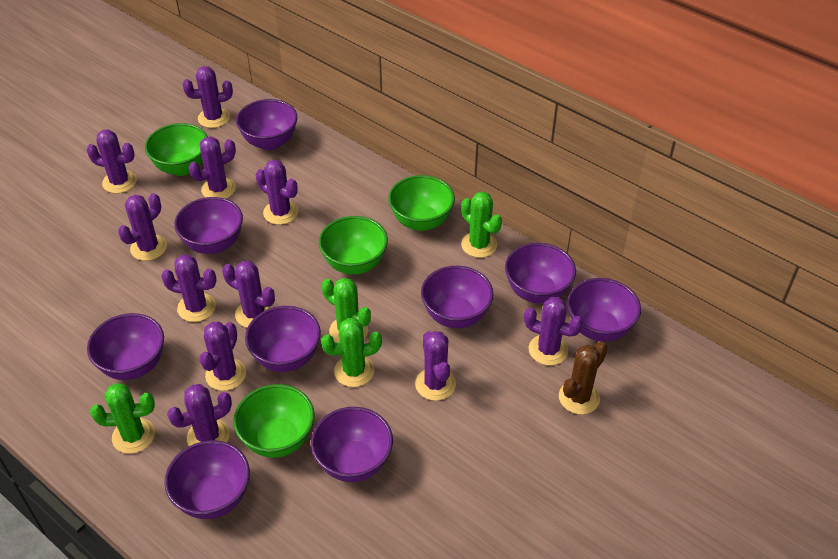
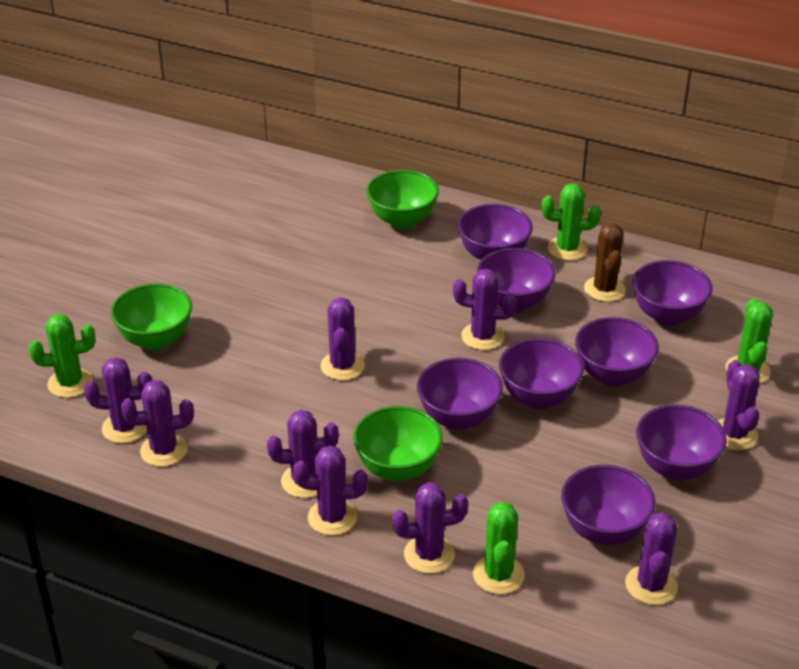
green bowl: [145,123,208,176] [233,384,314,458] [319,216,388,275] [388,175,455,231] = 4 -> [111,283,192,350] [353,406,443,481] [366,170,439,229] = 3
purple bowl: [87,313,164,380] [164,440,250,519] [174,197,243,254] [236,99,297,150] [245,306,321,372] [311,407,393,482] [421,266,494,328] [505,243,576,304] [567,278,641,342] = 9 -> [417,358,503,430] [458,204,533,260] [477,248,555,312] [499,338,584,409] [561,465,656,545] [575,317,659,386] [633,260,712,326] [636,404,727,480] = 8
purple cactus: [86,129,137,193] [118,193,167,261] [161,254,217,322] [167,384,232,446] [183,66,233,128] [189,136,236,199] [199,322,246,391] [222,261,275,328] [256,160,298,225] [415,331,456,401] [524,297,583,365] = 11 -> [84,357,152,443] [121,380,194,467] [267,410,339,498] [293,445,368,536] [321,297,365,380] [392,482,468,574] [453,269,517,350] [625,512,678,605] [718,360,760,450] = 9

